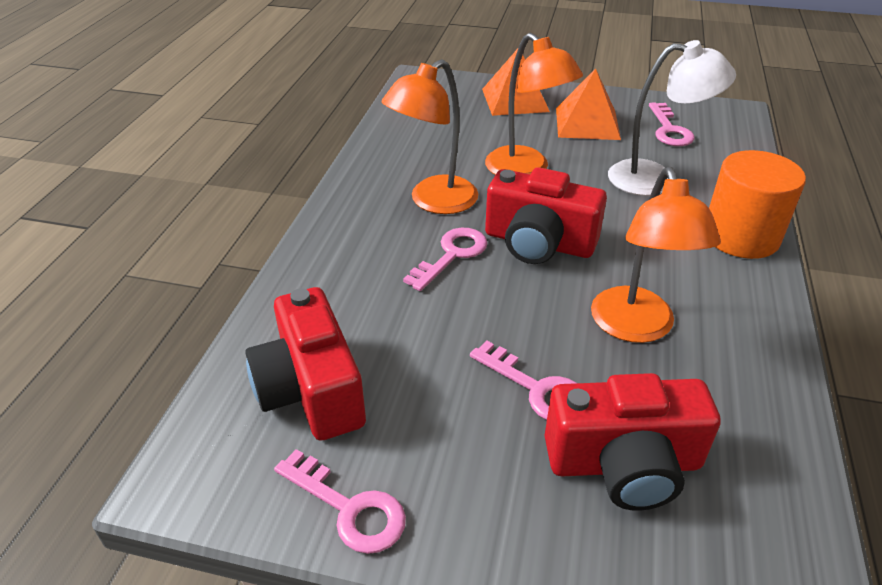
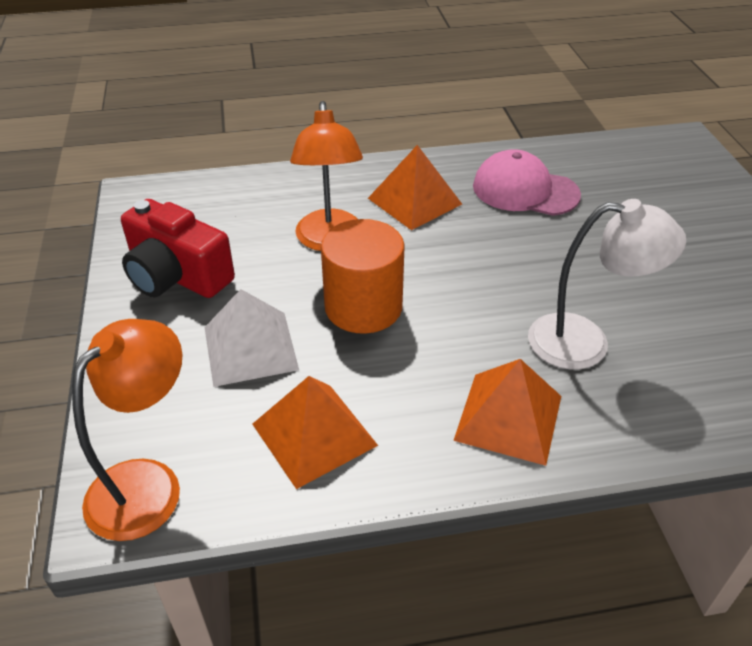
orange lamp: [382,59,478,214] [485,33,583,175] [591,167,721,343] = 3 -> [72,319,182,541] [290,101,363,251] = 2
orange pyramid: [482,47,550,116] [556,69,621,140] = 2 -> [252,376,378,489] [368,145,462,230] [453,359,561,466] = 3
pink cap: none = 0 -> [473,149,581,216] = 1
pink key: [274,449,406,554] [403,228,488,291] [470,341,576,420] [649,102,695,146] = 4 -> none = 0
red camera: [245,287,366,441] [485,167,607,264] [544,373,721,511] = 3 -> [121,199,235,298] = 1
white pyramid: none = 0 -> [205,289,299,387] = 1

